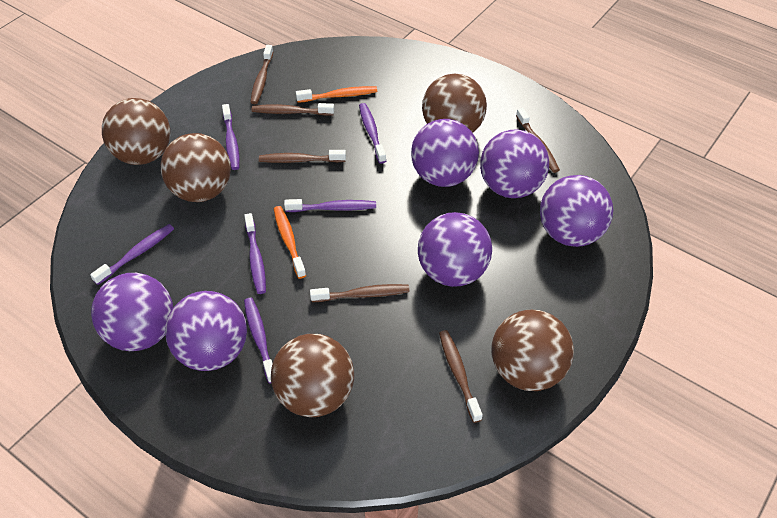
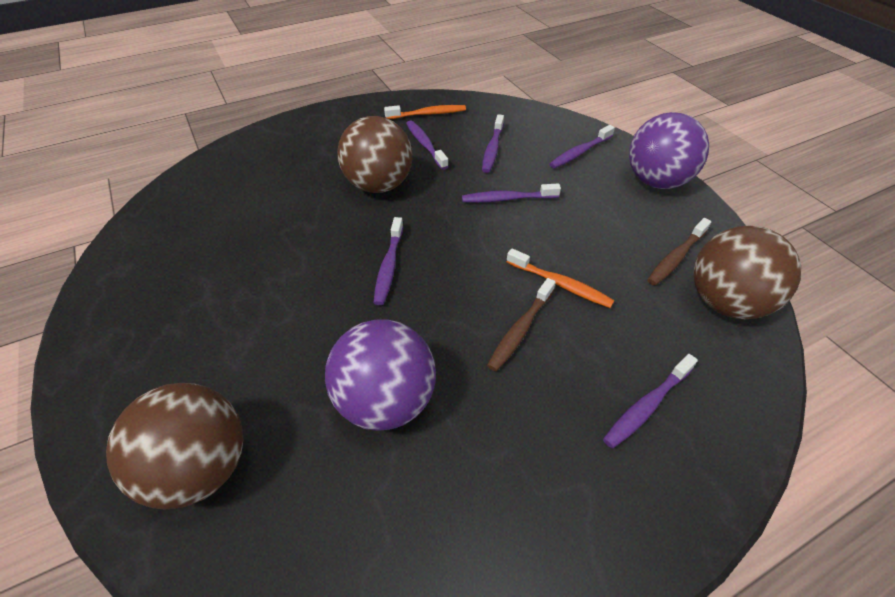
brown ball: [102,98,170,165] [161,133,231,202] [271,334,354,417] [422,74,487,133] [491,310,574,391] = 5 -> [106,383,244,509] [337,116,413,193] [693,226,801,319] = 3
brown toothbrush: [250,45,273,104] [252,103,334,116] [259,150,346,163] [310,284,409,302] [439,330,483,423] [516,108,560,173] = 6 -> [487,278,556,371] [647,218,711,285] = 2
purple ball: [91,273,173,351] [165,291,247,371] [411,119,479,187] [418,212,492,287] [480,129,549,198] [540,175,613,247] = 6 -> [325,320,436,431] [629,112,709,189] = 2

